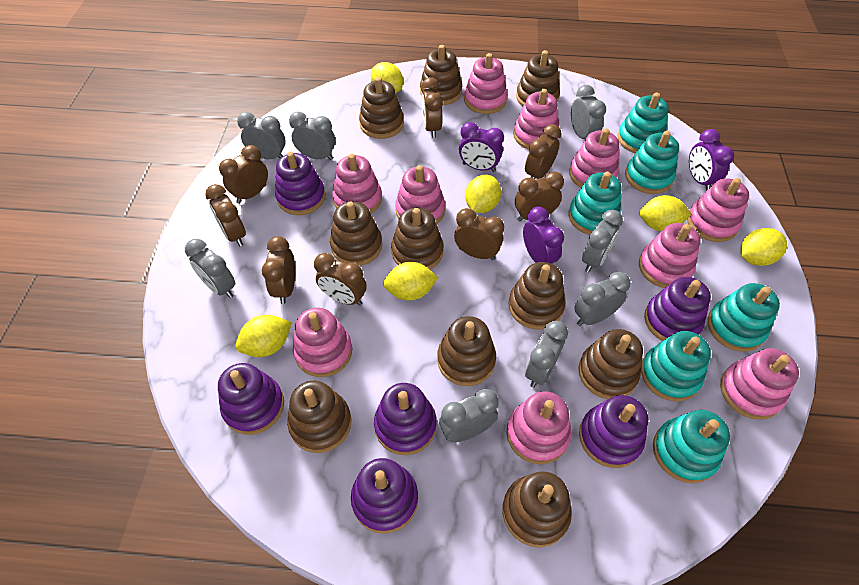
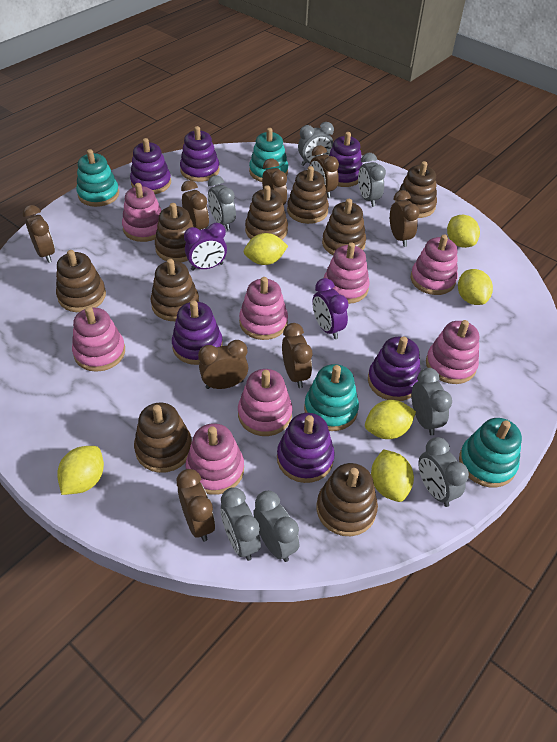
brown stacking toy: [287,381,352,453] [330,201,382,266] [359,77,404,139] [391,207,444,269] [420,45,462,105] [437,316,496,386] [502,472,572,548] [508,262,565,329] [516,50,560,106] [578,329,643,399] = 10 -> [56,250,106,312] [134,402,192,473] [151,259,199,321] [155,203,194,262] [245,185,288,240] [287,166,329,224] [317,463,378,536] [322,199,366,255] [395,161,437,218] = 9
grey clock: [185,239,235,298] [237,112,286,159] [289,112,335,160] [439,389,498,442] [525,321,568,388] [571,85,606,139] [574,272,630,326] [582,210,623,273] = 8 -> [208,175,236,231] [220,487,261,561] [253,491,299,562] [298,122,334,166] [358,153,386,207] [412,368,452,435] [418,437,469,507] = 7
pink stacking toy: [293,308,352,377] [332,154,382,213] [395,165,445,224] [464,53,507,114] [506,391,571,464] [513,89,559,149] [569,128,619,188] [639,223,701,288] [687,178,749,242] [720,348,799,420] = 10 -> [72,307,125,372] [122,183,162,242] [186,423,244,495] [238,369,293,436] [239,277,288,340] [324,242,370,304] [410,235,458,295] [426,320,479,384] = 8
purple clock: [459,122,504,172] [523,207,564,264] [689,129,734,191] = 3 -> [184,223,227,271] [312,278,348,339] = 2
turquoise stacking toy: [568,172,621,235] [618,93,669,153] [625,131,679,194] [641,331,711,401] [653,410,730,484] [707,283,780,352] = 6 -> [76,149,119,207] [249,128,288,182] [304,364,359,431] [459,418,522,488] = 4

